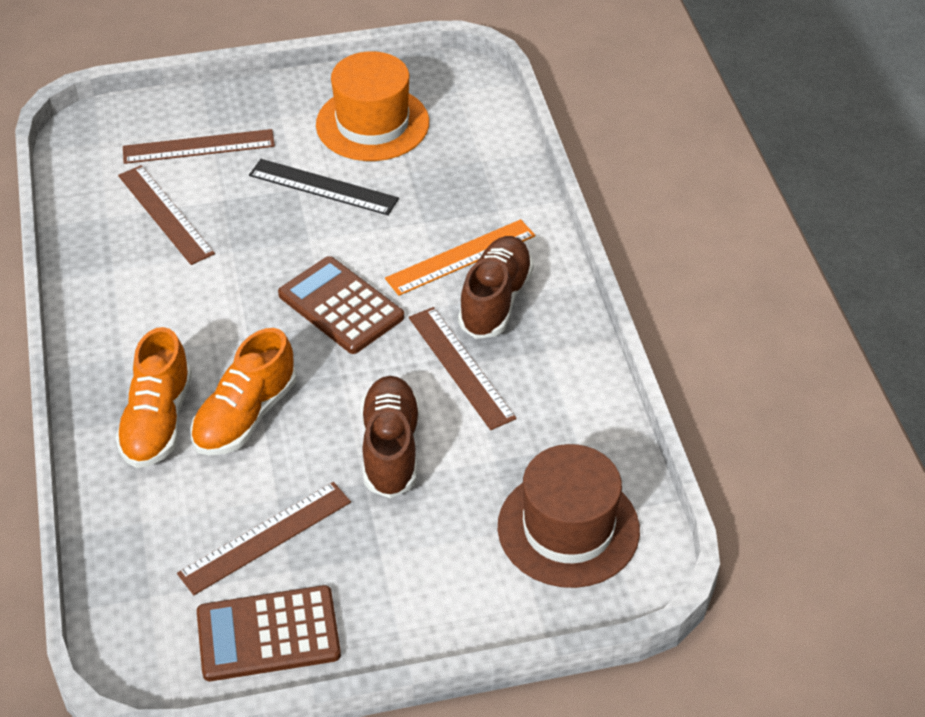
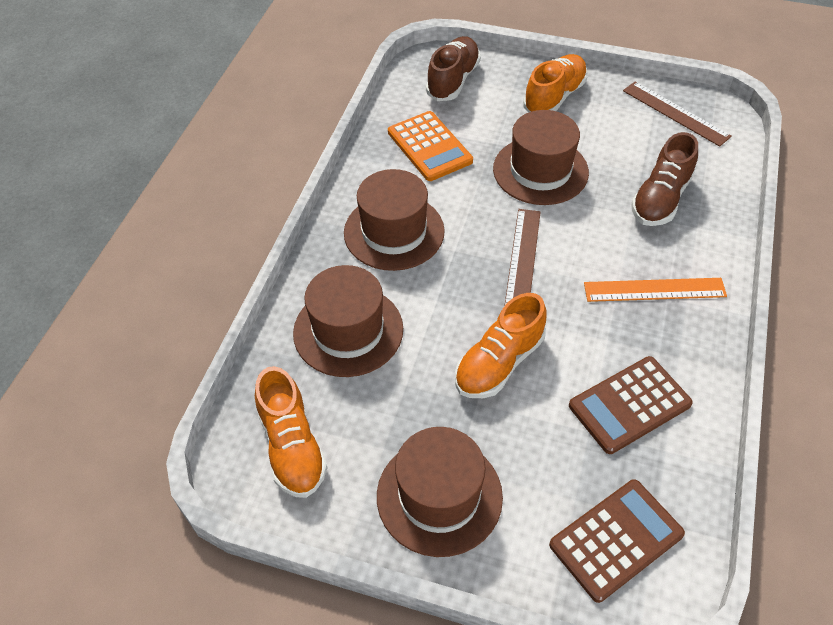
black ruler: [249,159,399,215] = 1 -> none = 0
brown hat: [498,444,640,588] = 1 -> [293,265,403,377] [344,169,445,271] [377,427,503,557] [493,110,589,205] = 4
brown ruler: [118,165,215,265] [123,129,275,164] [177,482,351,595] [409,307,516,430] = 4 -> [504,209,541,306] [623,82,732,147] = 2
orange calculator: none = 0 -> [388,111,473,181] = 1
orange hat: [316,51,429,161] = 1 -> none = 0
orange shoe: [115,327,192,468] [190,328,296,456] = 2 -> [255,366,328,498] [455,293,547,398] [523,54,588,112] = 3

